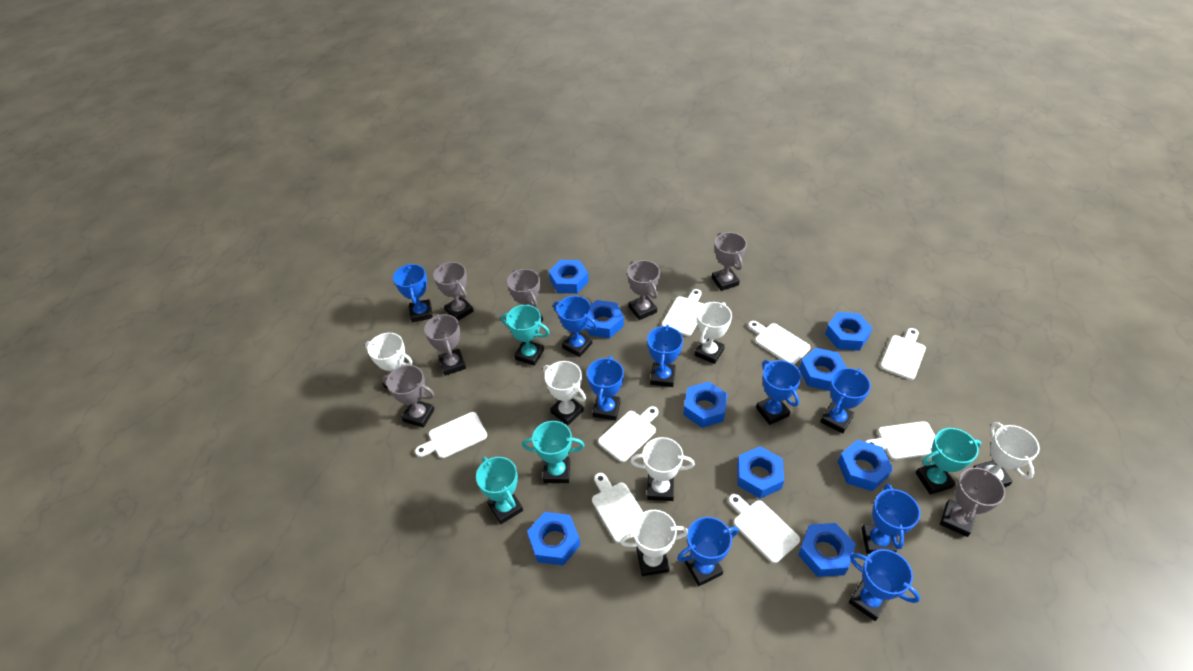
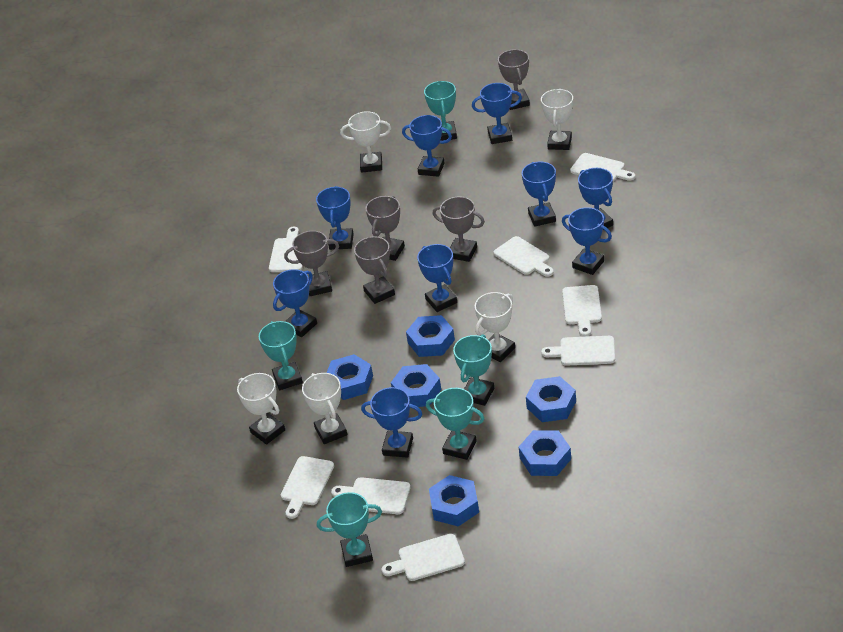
blue nut: [527,512,580,566] [549,260,589,294] [587,300,624,338] [683,382,727,428] [737,446,784,498] [798,523,856,577] [799,348,847,391] [825,312,872,351] [838,440,893,491] = 9 -> [326,354,373,400] [391,364,441,407] [406,315,455,357] [429,475,479,527] [519,430,571,476] [526,376,576,422] = 6
grey trophy: [382,365,435,428] [424,314,466,376] [433,262,474,321] [507,269,543,322] [627,260,660,320] [712,232,747,291] [940,466,1006,537] = 7 -> [284,231,339,296] [354,236,395,304] [366,196,405,261] [433,196,485,262] [498,49,530,110] = 5
turquoise trophy: [476,457,523,524] [501,305,550,366] [522,421,584,483] [916,428,981,495] = 4 -> [259,321,303,390] [317,492,382,567] [424,81,457,141] [426,388,484,460] [453,334,494,406] = 5
white trophy: [365,333,413,389] [543,361,586,425] [620,510,688,576] [630,437,695,501] [695,302,732,364] [973,422,1040,487] = 6 -> [237,373,285,445] [302,373,347,444] [340,111,391,173] [475,292,515,362] [541,89,573,150] = 5

